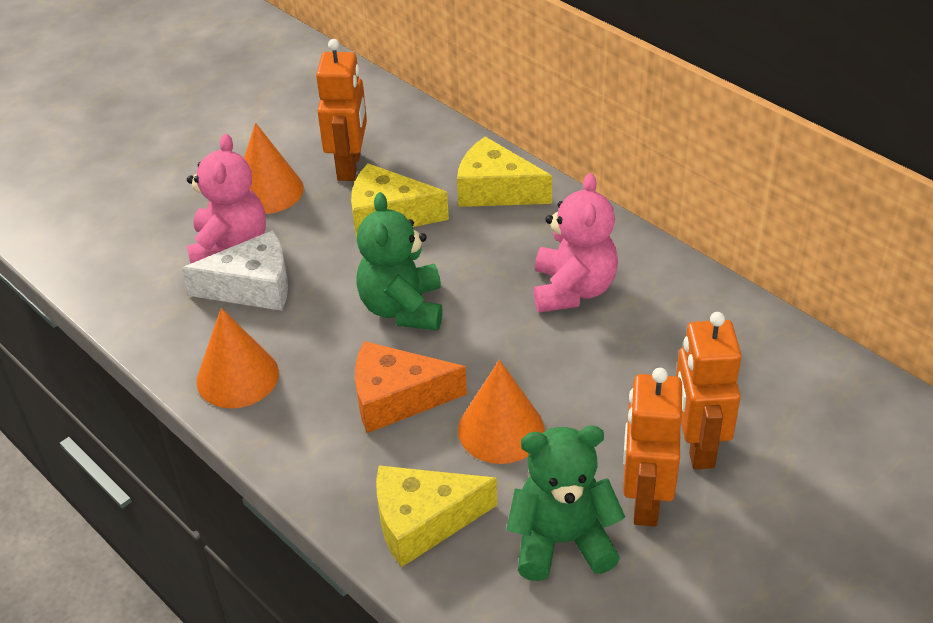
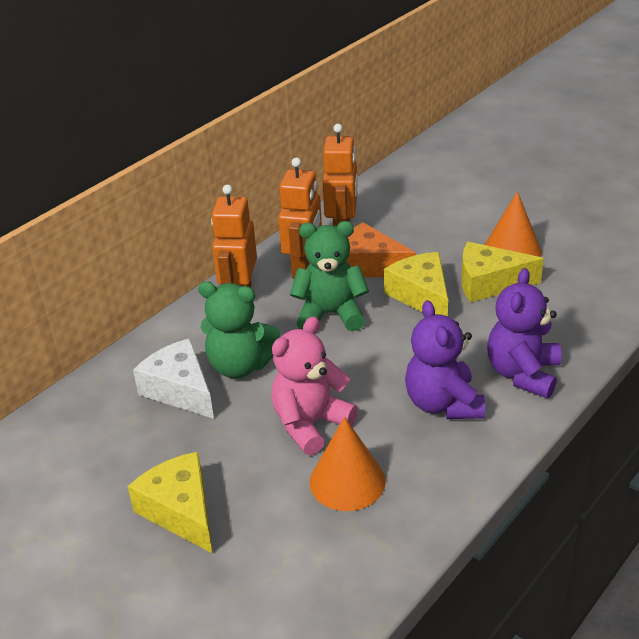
orange cone: [196,308,279,408] [244,123,304,214] [458,360,544,464] = 3 -> [310,417,386,511] [484,192,542,257] = 2
pink teddy bear: [187,134,266,263] [534,173,618,312] = 2 -> [271,317,358,455] = 1
purple teddy bear: none = 0 -> [405,300,485,419] [487,268,561,398] = 2

